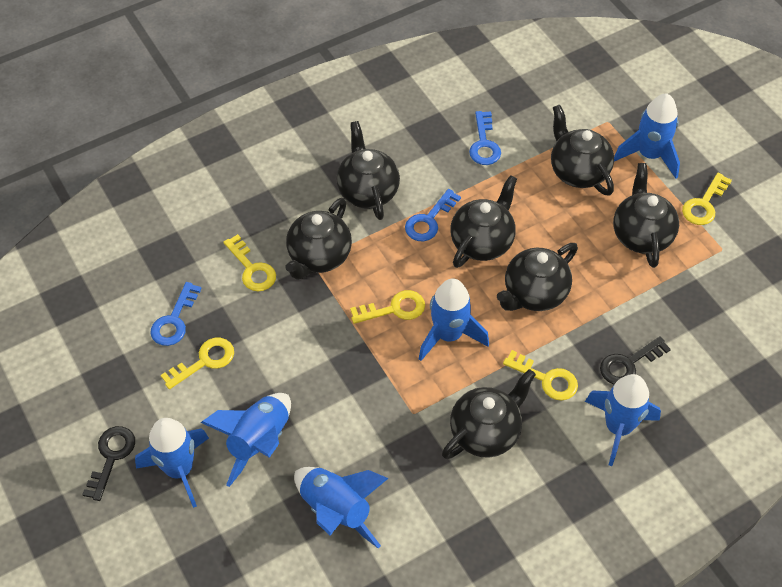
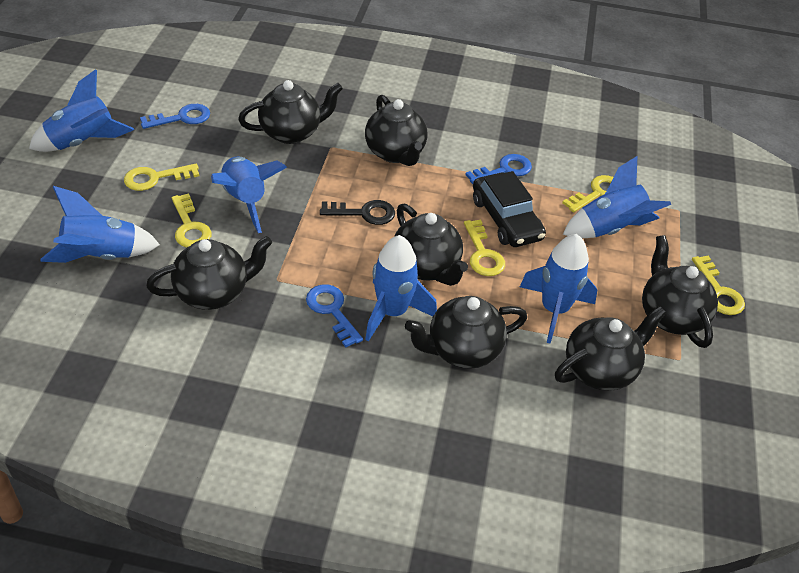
black car: none = 0 -> [473,171,546,247] = 1
black key: [82,426,135,501] [600,336,671,384] = 2 -> [320,200,395,225] = 1

